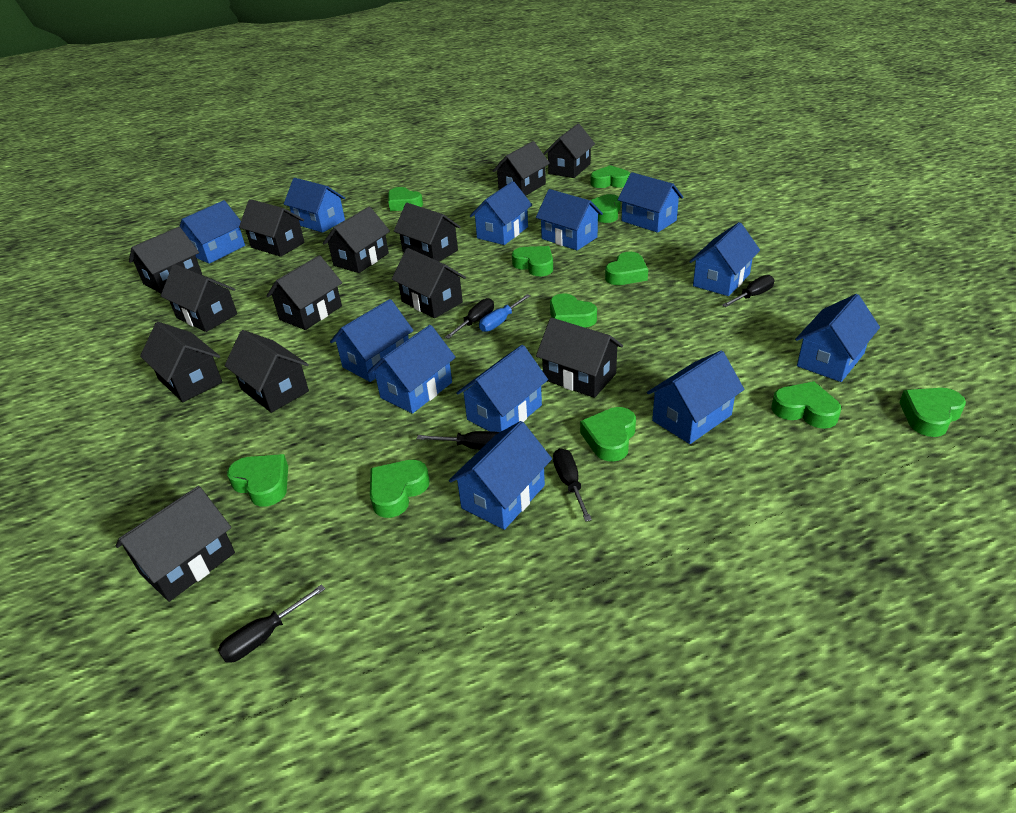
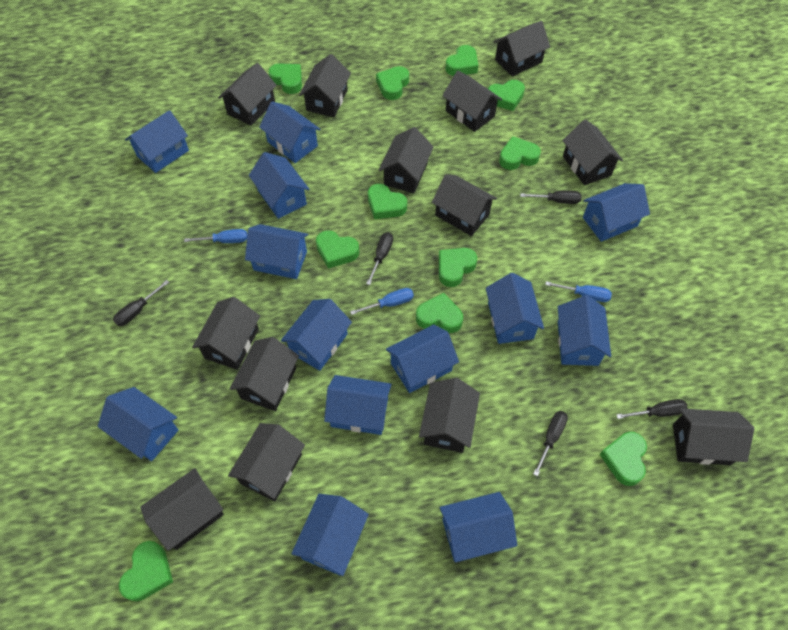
blue house: [179,200,245,264] [284,178,345,233] [330,299,414,382] [368,325,456,414] [449,421,552,530] [456,345,548,432] [470,181,532,245] [536,189,603,251] [618,172,683,233] [647,350,744,444] [689,222,760,296] [795,294,880,382] = 12 -> [97,387,178,461] [125,110,189,173] [245,224,308,279] [249,152,309,219] [259,101,321,163] [281,299,352,371] [291,494,369,576] [324,375,392,435] [386,325,459,393] [440,492,517,563] [486,273,544,344] [558,295,611,366] [583,183,650,242] = 13
blue screwdriver: [479,294,531,332] = 1 -> [184,229,247,243] [350,288,414,315] [545,281,612,302] = 3

